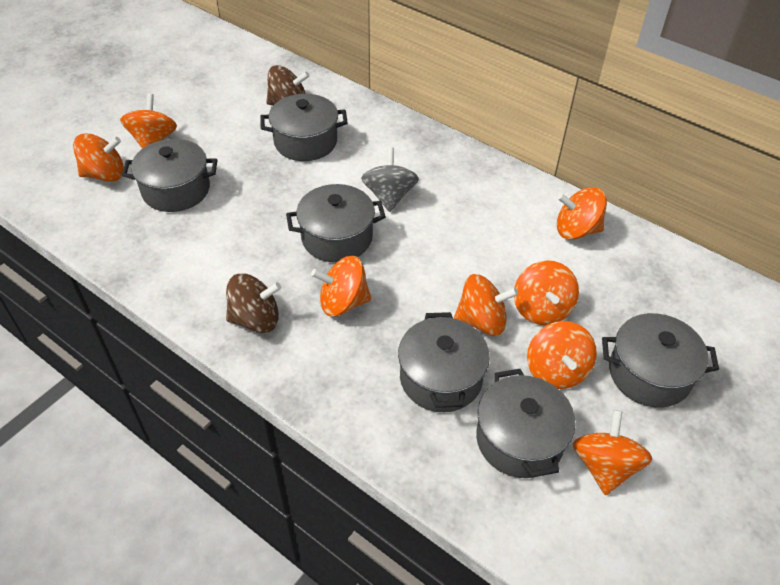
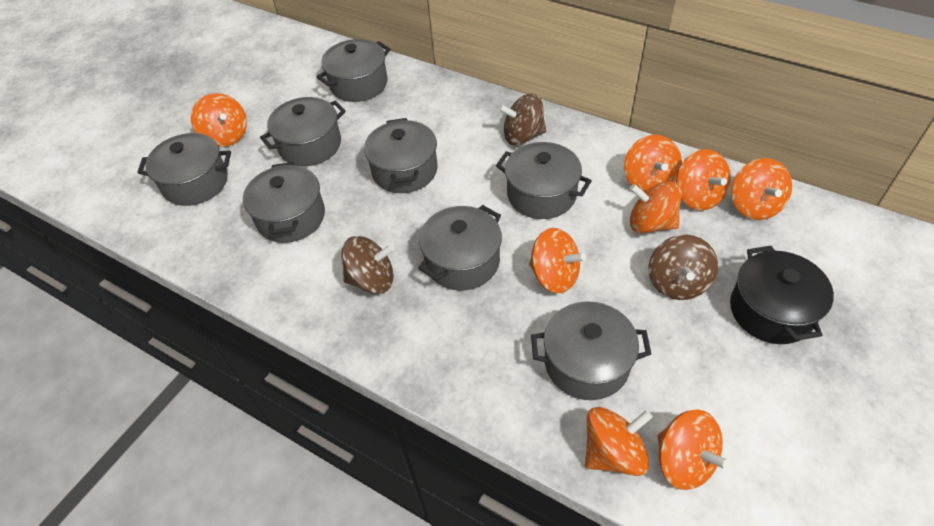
black pot: none = 0 -> [730,246,834,344] = 1
brown spinning top: [226,274,281,333] [266,65,310,106] = 2 -> [341,236,394,294] [498,93,546,145] [649,234,718,300] = 3
grey pot: [122,139,218,212] [260,94,348,161] [286,184,386,263] [398,312,490,412] [476,369,576,478] [602,313,719,408] = 6 -> [137,133,231,206] [243,162,325,243] [260,97,346,166] [317,39,391,102] [364,118,438,193] [418,205,502,291] [496,142,592,219] [531,301,651,400] = 8
grey spinning top: [361,147,419,212] = 1 -> none = 0

